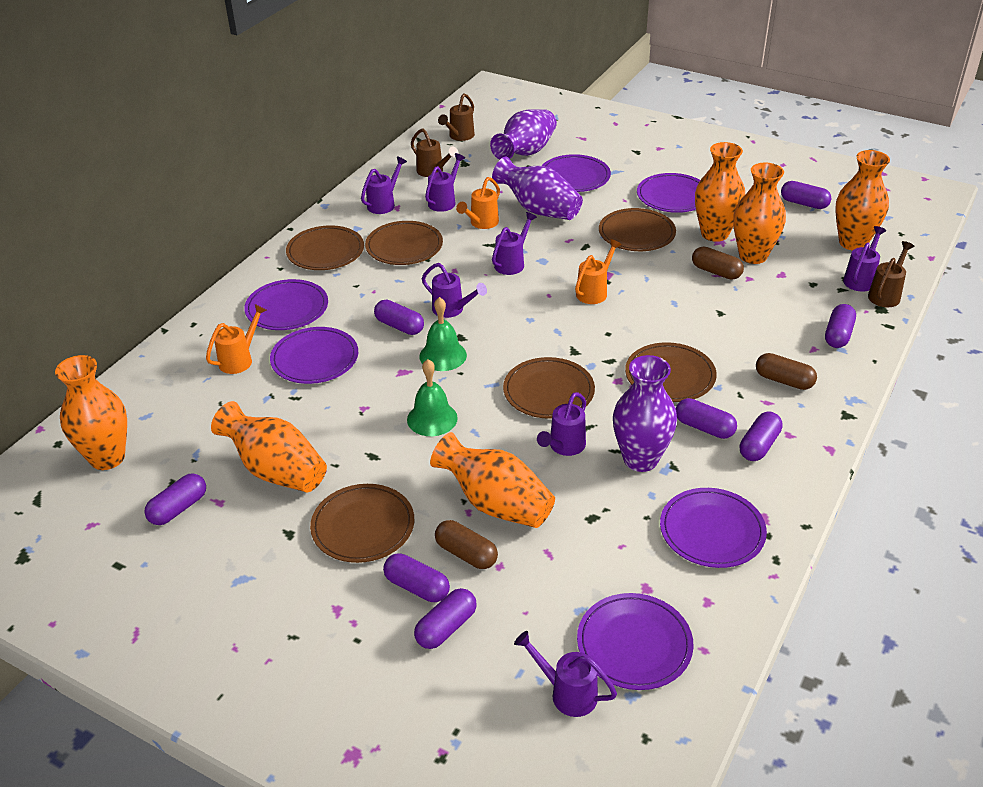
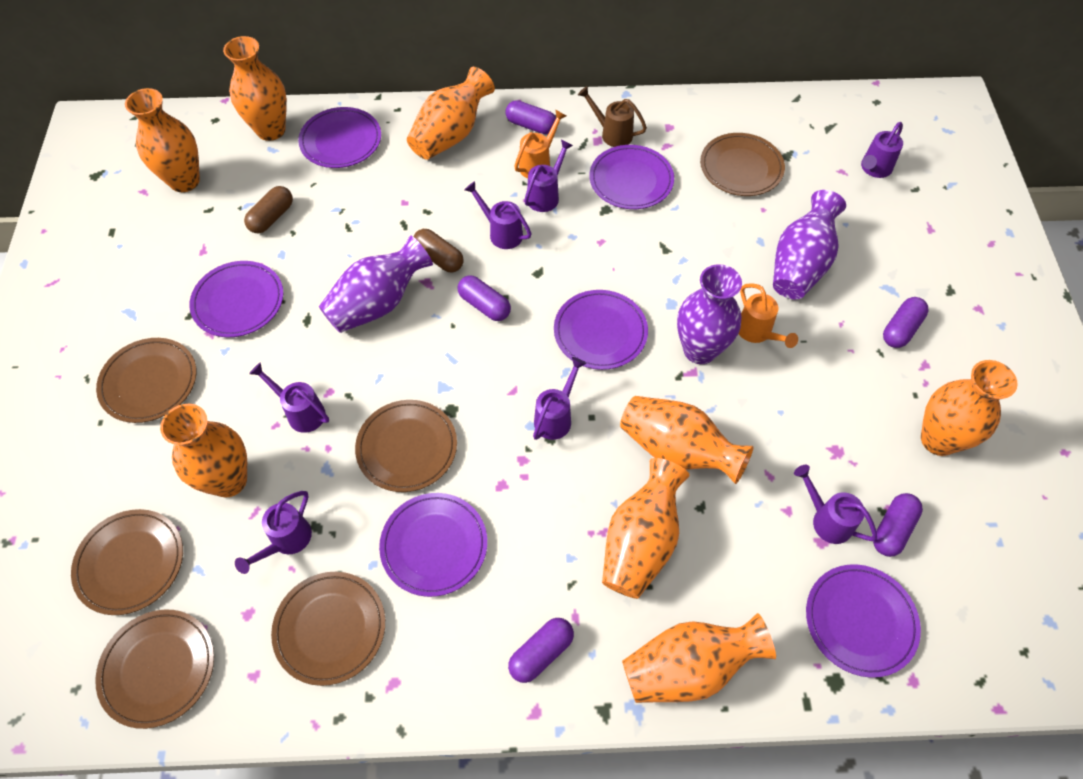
brown capsule: [435,520,498,569] [692,247,744,280] [756,353,817,390] = 3 -> [244,186,293,233] [413,229,463,272] = 2
brown watering can: [411,128,459,177] [438,93,475,141] [868,241,914,307] = 3 -> [578,86,647,147] = 1
green bell: [407,359,458,436] [420,297,467,371] = 2 -> none = 0
orange vase: [55,355,127,470] [211,401,327,492] [430,432,555,528] [695,142,745,242] [733,163,786,264] [835,150,890,250] = 6 -> [125,88,200,192] [160,404,247,498] [223,36,287,141] [407,67,495,160] [602,458,690,599] [620,396,754,484] [622,613,776,703] [921,360,1018,456] = 8
orange watering can: [206,304,267,374] [456,177,500,229] [575,239,622,304] = 3 -> [514,110,566,178] [738,283,798,348] = 2
purple capsule: [144,473,206,525] [374,300,424,335] [383,553,450,602] [414,588,477,649] [676,398,737,439] [740,412,783,461] [781,181,831,209] [825,304,856,348] = 8 -> [458,275,511,321] [506,100,556,134] [508,618,574,683] [873,493,923,557] [883,297,929,348] = 5

